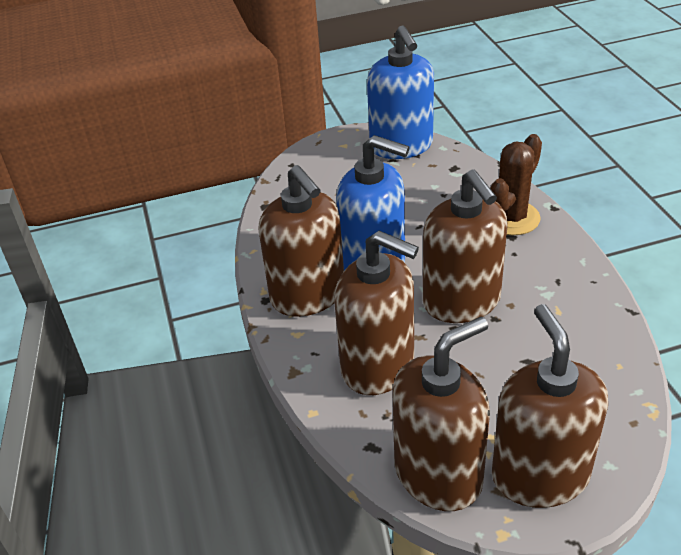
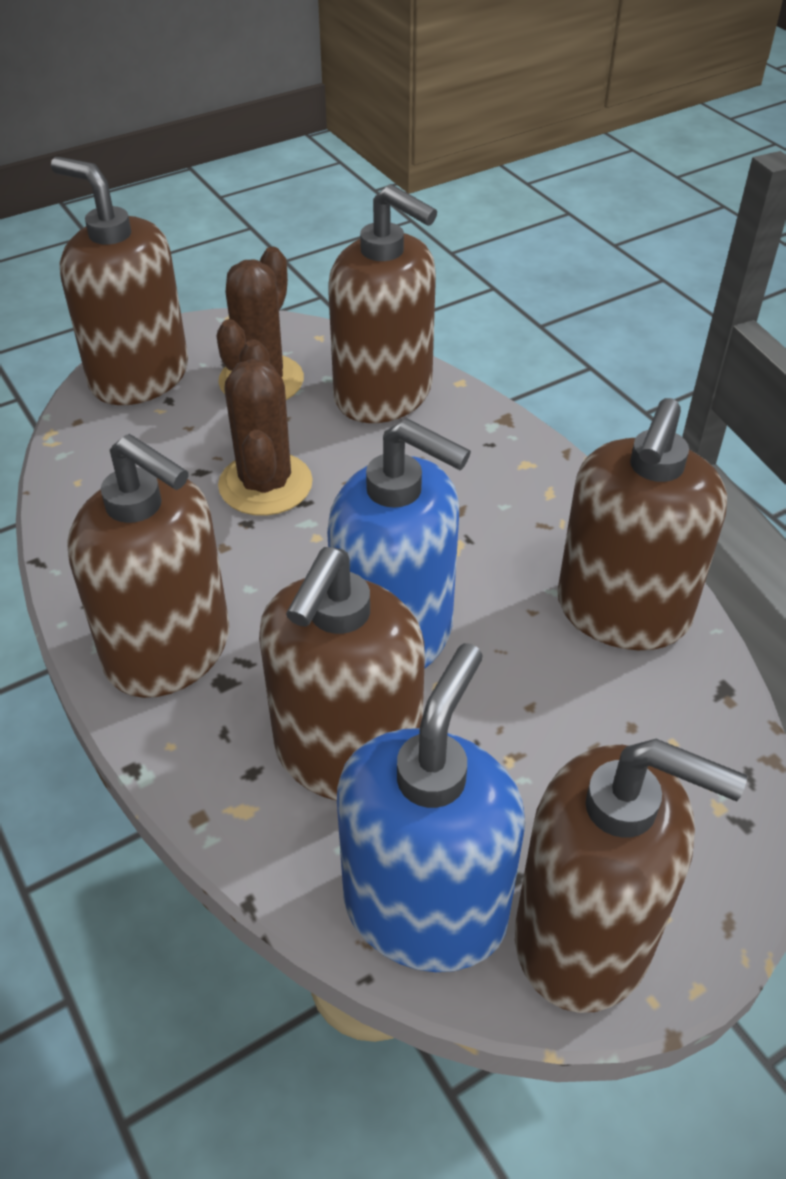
brown cactus: [490,134,542,235] = 1 -> [216,247,304,400] [218,339,313,516] = 2
brown soap dispenser: [258,165,344,317] [334,231,419,395] [393,317,490,511] [423,170,508,323] [492,304,608,508] = 5 -> [51,157,188,405] [67,434,229,698] [259,547,425,801] [328,184,437,423] [515,739,747,1013] [557,398,727,650] = 6

